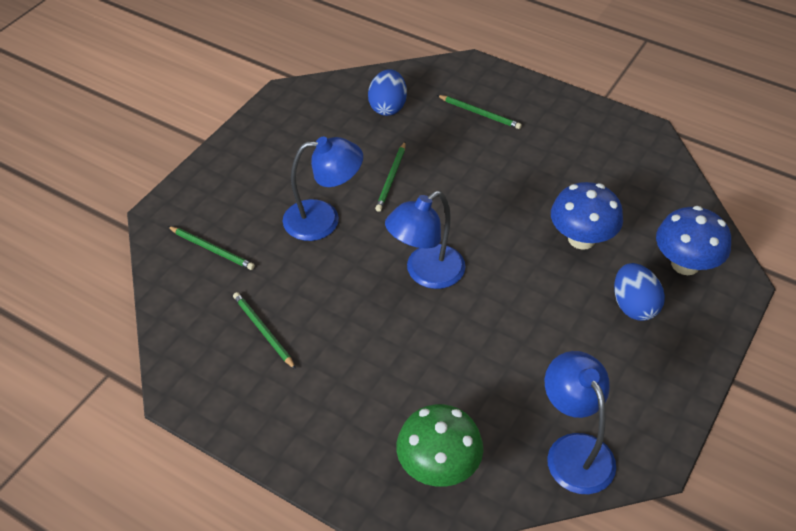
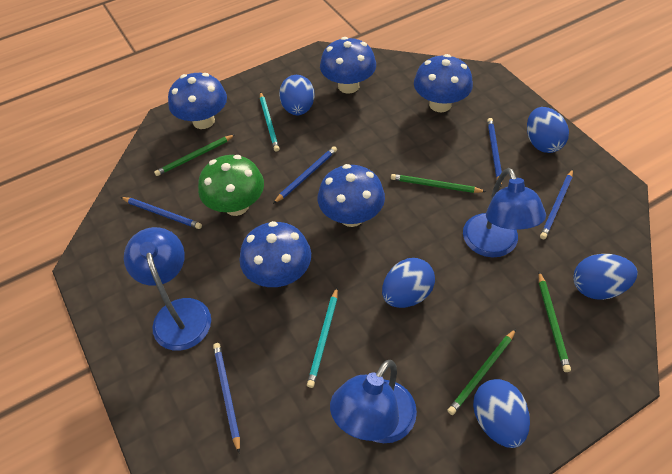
blue egg: [368,69,407,116] [614,263,665,321] = 2 -> [279,75,315,115] [382,258,435,308] [473,379,530,448] [527,107,569,153] [573,254,638,300] = 5
blue mushroom: [551,182,623,250] [656,206,731,275] = 2 -> [168,73,227,129] [240,221,311,287] [318,164,385,227] [320,37,376,94] [414,54,473,112] = 5
blue pencil: none = 0 -> [121,197,202,229] [213,343,240,453] [273,146,337,204] [487,118,502,187] [540,169,573,240] = 5
turquoise pencil: none = 0 -> [260,92,279,152] [307,288,338,388] = 2

